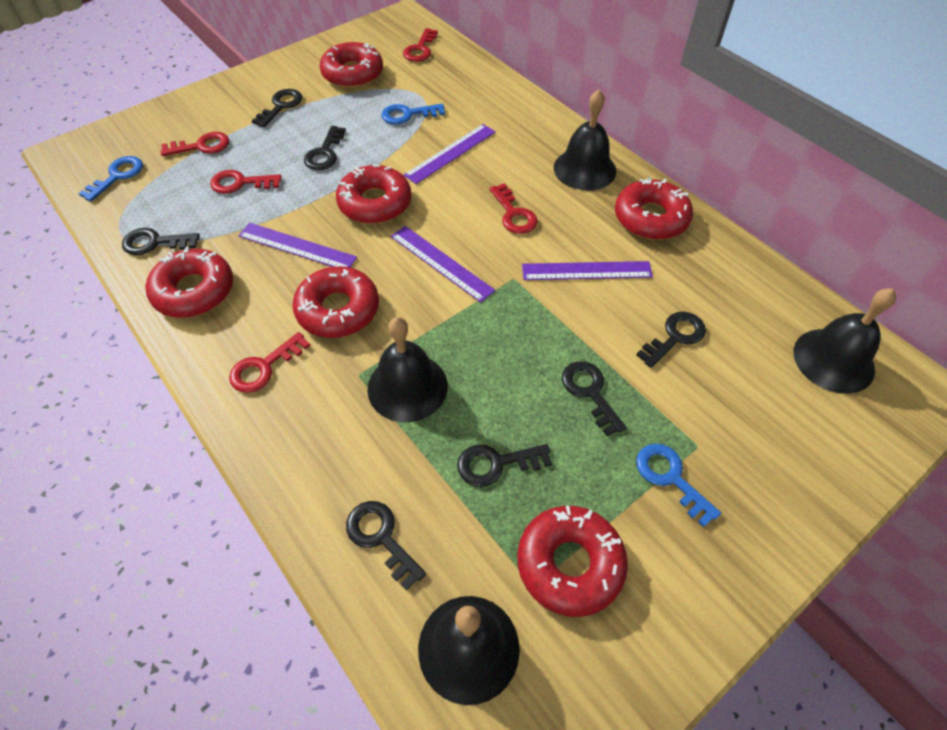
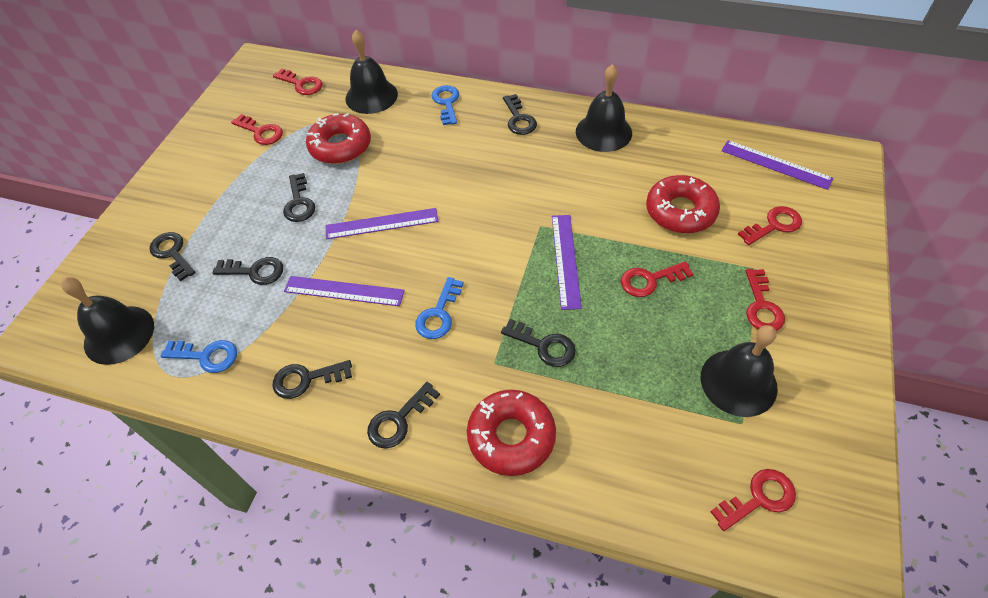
red donut: [146,247,233,318] [292,266,379,338] [320,42,383,88] [336,165,411,224] [517,506,628,617] [615,177,693,240] = 6 -> [306,113,371,164] [467,390,556,476] [646,175,720,233] = 3
red key: [160,132,229,156] [210,170,282,194] [229,332,310,393] [403,28,438,62] [489,183,538,234] = 5 -> [231,114,283,145] [273,69,322,95] [621,261,693,297] [710,469,796,531] [738,206,802,245] [746,269,785,331] = 6

